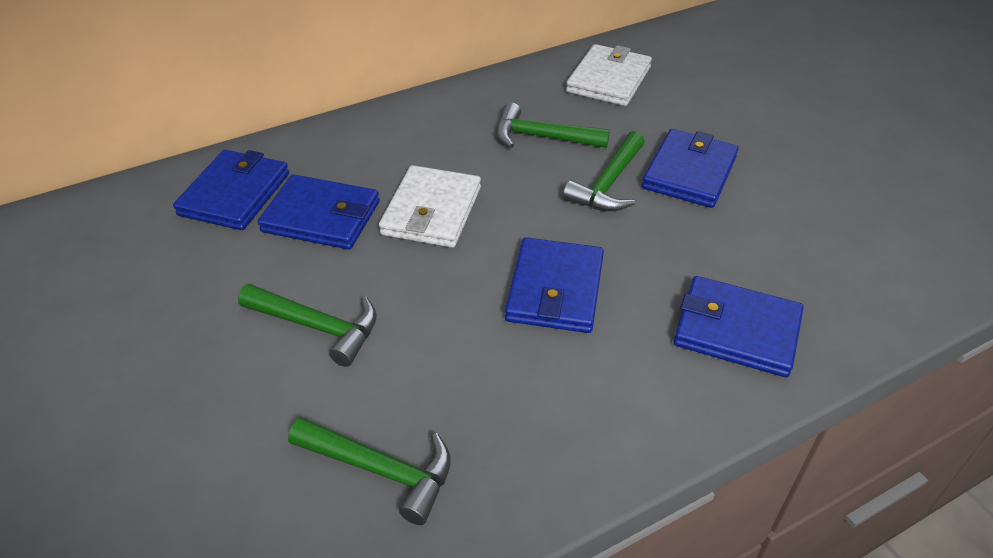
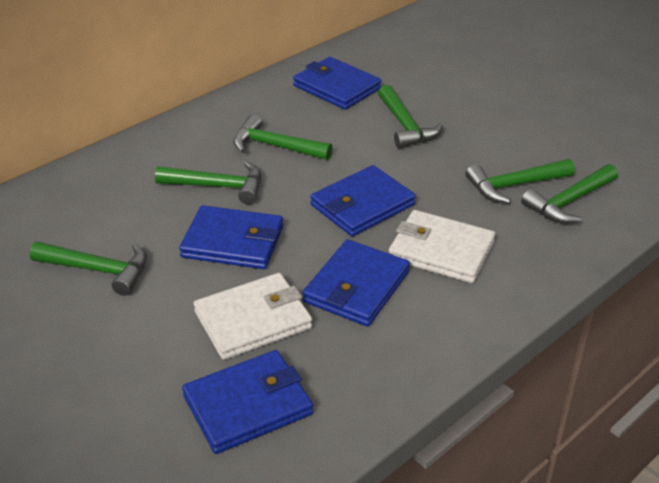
green hammer: [238,284,377,367] [288,417,451,525] [496,102,610,148] [563,131,645,211] = 4 -> [30,242,147,296] [155,161,261,204] [233,114,333,160] [378,85,443,149] [465,159,575,204] [521,164,618,224] = 6

